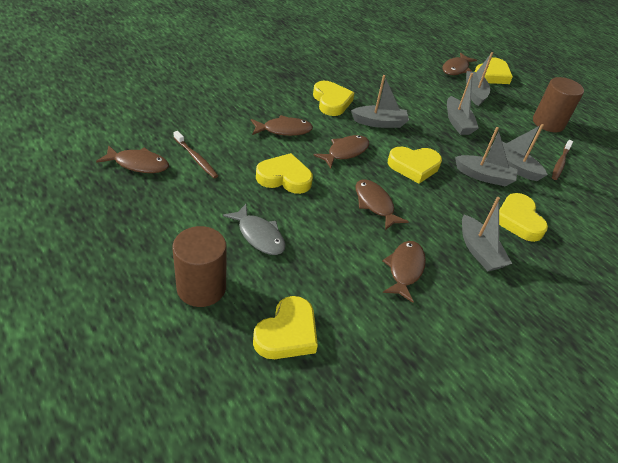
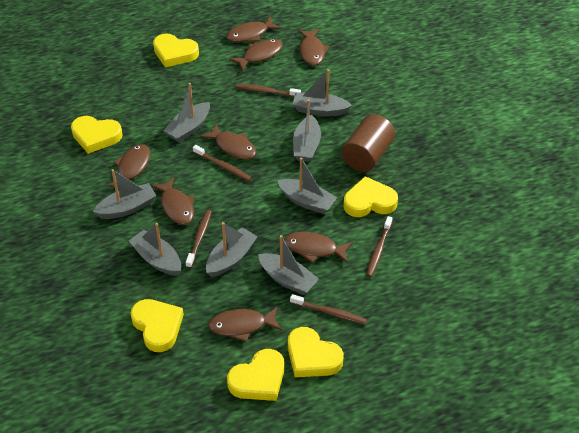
brown cylinder: [172,226,227,307] [533,77,584,132] = 2 -> [342,114,395,172] = 1
brown fish: [96,145,169,173] [251,115,313,136] [313,135,369,169] [355,179,409,230] [383,241,426,303] [443,53,477,75] = 6 -> [107,144,151,187] [151,177,194,225] [200,123,257,160] [208,307,282,342] [226,16,281,42] [229,39,283,71] [284,232,353,263] [298,29,330,66] = 8
brown toothbrush: [173,131,218,178] [552,140,573,180] = 2 -> [186,210,212,268] [193,145,252,181] [236,84,301,97] [290,294,367,325] [366,216,392,277] = 5
grey boat: [351,75,409,128] [447,73,479,135] [455,127,518,186] [462,197,512,271] [466,52,493,106] [490,124,548,181] = 6 -> [93,169,156,219] [129,223,181,276] [163,83,210,142] [206,222,258,277] [258,235,319,295] [277,157,337,214] [292,69,352,117] [293,99,321,162] = 8
grey fish: [223,204,286,255] = 1 -> none = 0

